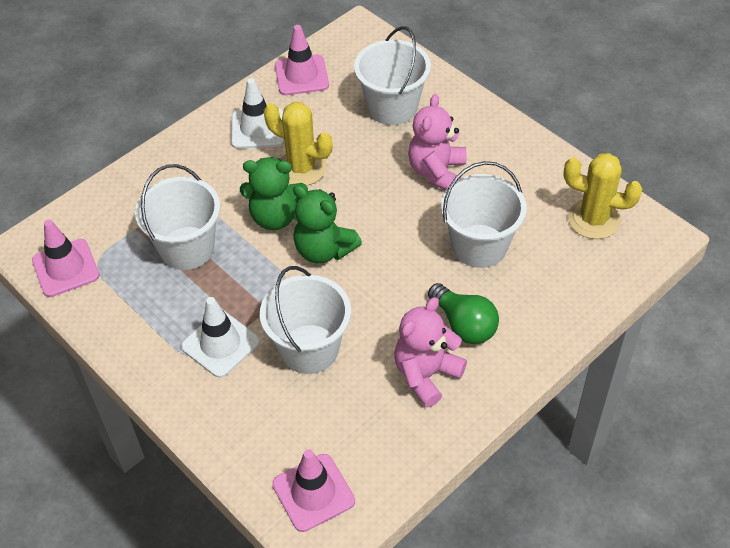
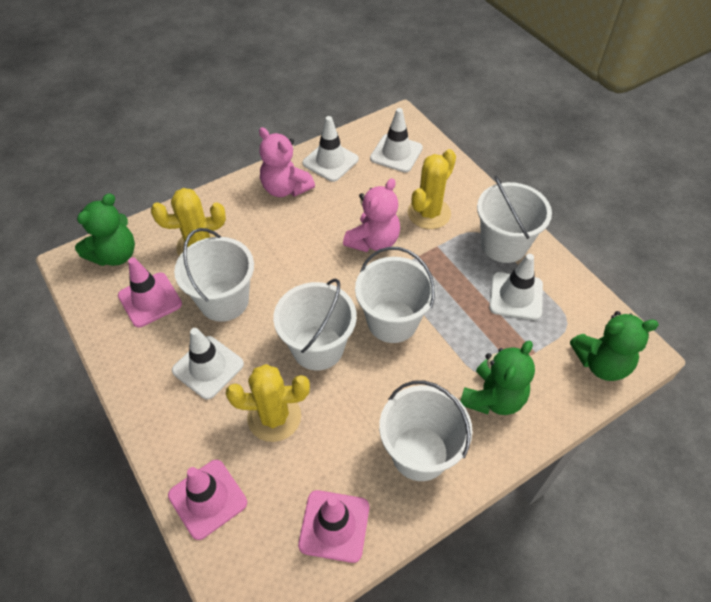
green light bulb: [428,283,499,344] = 1 -> none = 0
green teddy bear: [240,157,308,230] [293,185,362,263] = 2 -> [75,193,135,266] [460,341,535,415] [570,311,659,381] = 3
white bucket: [135,164,220,270] [260,266,351,374] [354,26,431,125] [441,161,527,268] = 4 -> [174,228,254,322] [273,278,357,371] [355,247,436,343] [379,380,473,481] [477,176,552,263] = 5
white traffic cone: [181,297,260,378] [231,78,284,149] = 2 -> [172,328,244,400] [302,116,359,182] [370,108,423,172] [489,254,543,320] = 4
yellow cactus: [264,102,333,186] [564,153,643,239] = 2 -> [151,188,226,256] [226,364,310,442] [408,149,456,229] = 3

